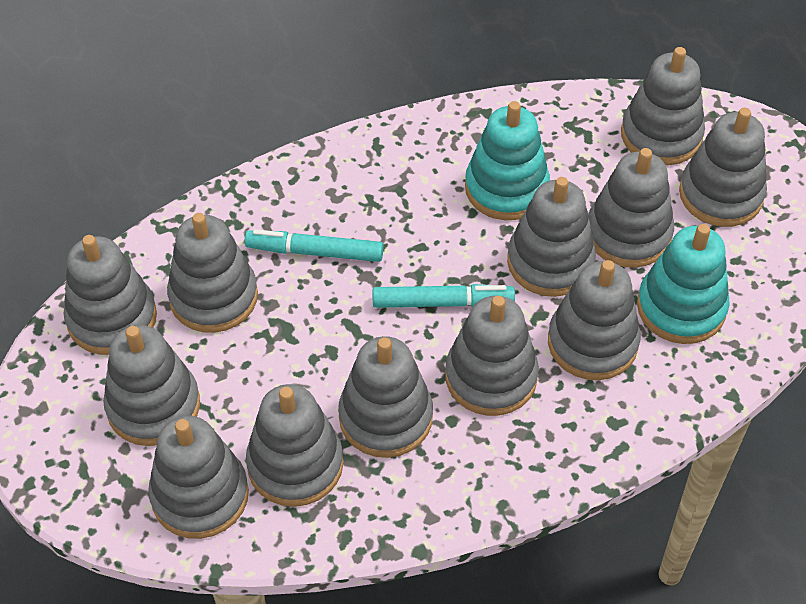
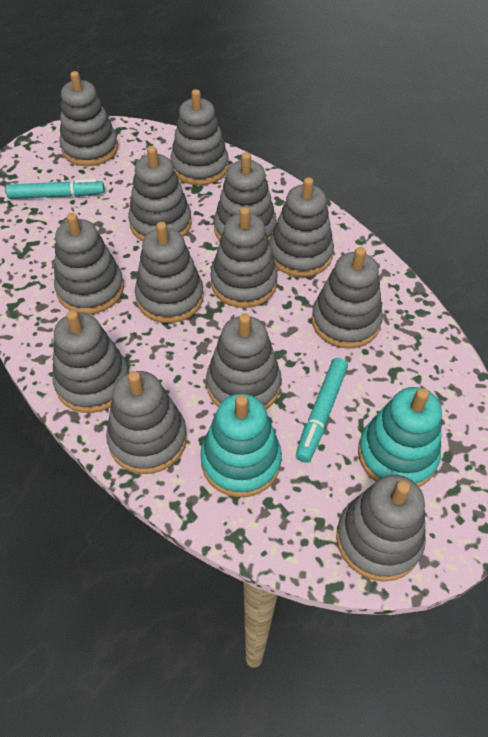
grey stacking toy: [63,235,157,355] [103,325,200,446] [148,416,249,539] [167,213,258,333] [246,384,343,507] [338,336,433,458] [445,296,539,416] [507,177,596,297] [548,260,641,380] [588,148,674,268] [621,47,705,165] [679,108,767,227] = 12 -> [52,310,129,413] [54,213,124,314] [60,71,118,166] [106,371,187,474] [128,146,192,242] [135,222,204,323] [170,89,229,185] [206,313,281,409] [210,207,278,308] [214,152,277,242] [269,177,334,277] [311,247,383,349] [336,475,426,582] = 13

